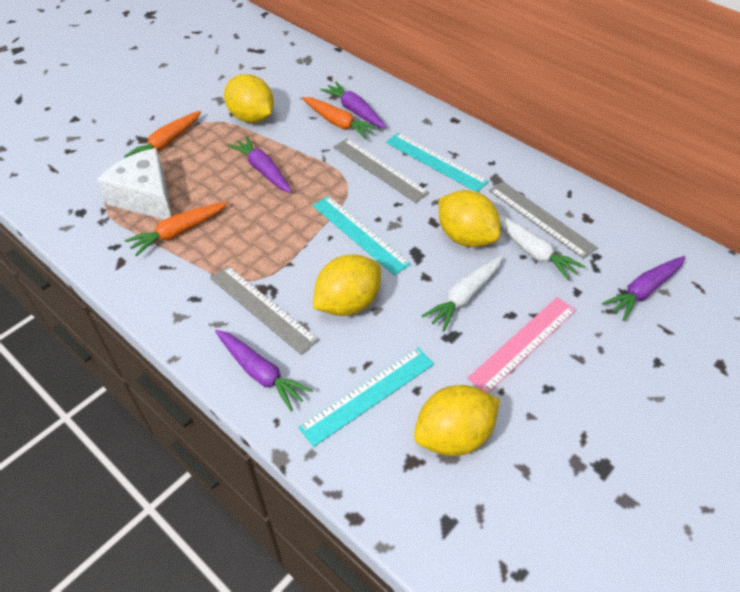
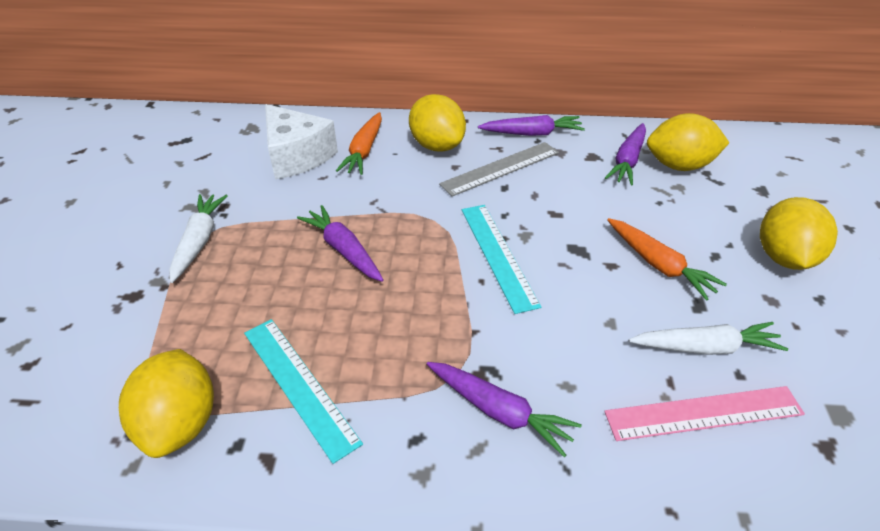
grey ruler: [210,266,319,355] [333,138,429,203] [489,182,598,259] = 3 -> [439,142,559,196] = 1
orange carrot: [124,111,201,157] [125,202,228,256] [302,97,379,139] = 3 -> [336,112,382,175] [607,218,727,301] = 2
turquoise ruler: [298,348,434,447] [312,196,411,275] [386,133,489,192] = 3 -> [244,319,363,464] [462,205,541,314] = 2

